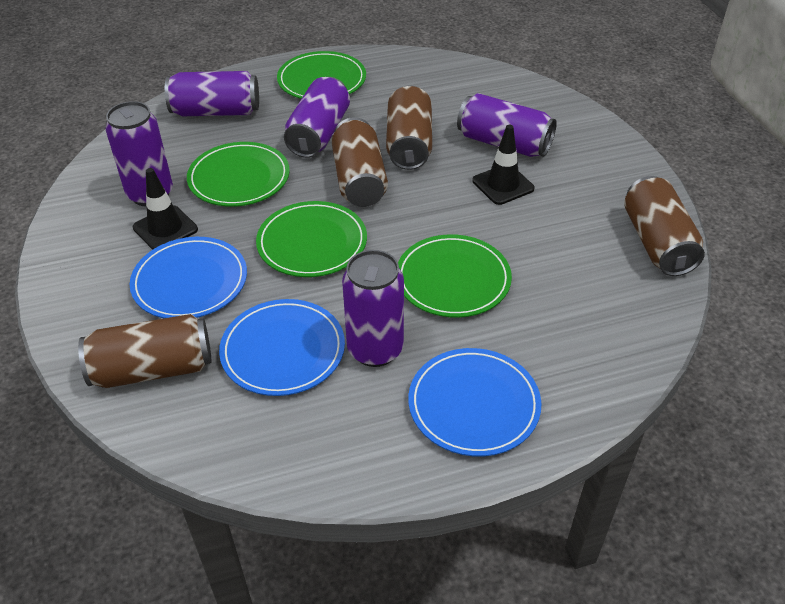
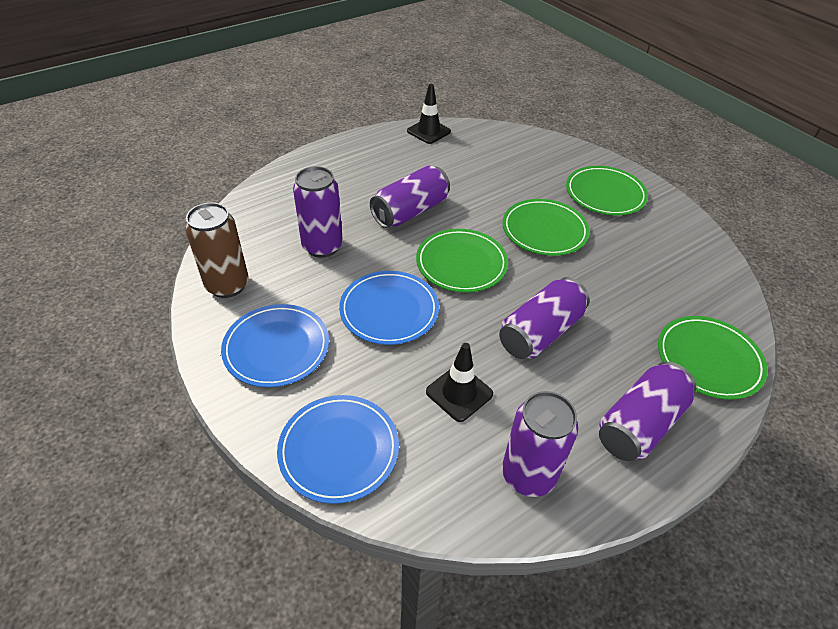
brown can: [78,314,211,388] [332,117,388,207] [386,86,432,170] [624,176,705,276] = 4 -> [185,203,249,298] = 1

